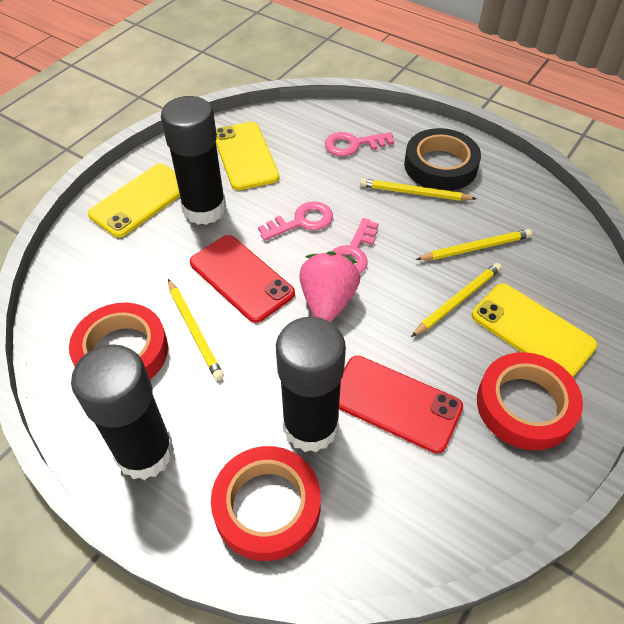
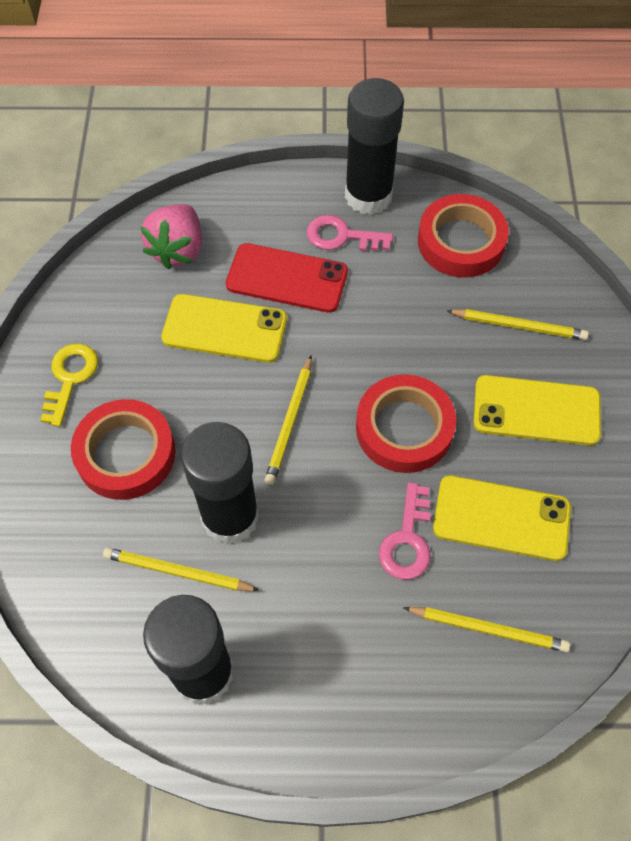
black tape: [404,128,481,191] = 1 -> none = 0
pink key: [258,201,333,241] [324,132,394,156] [332,218,379,274] = 3 -> [307,215,393,251] [379,482,431,580] = 2
red phone: [190,235,295,323] [339,356,463,453] = 2 -> [226,243,348,313] = 1
yellow key: none = 0 -> [41,344,98,427] = 1

